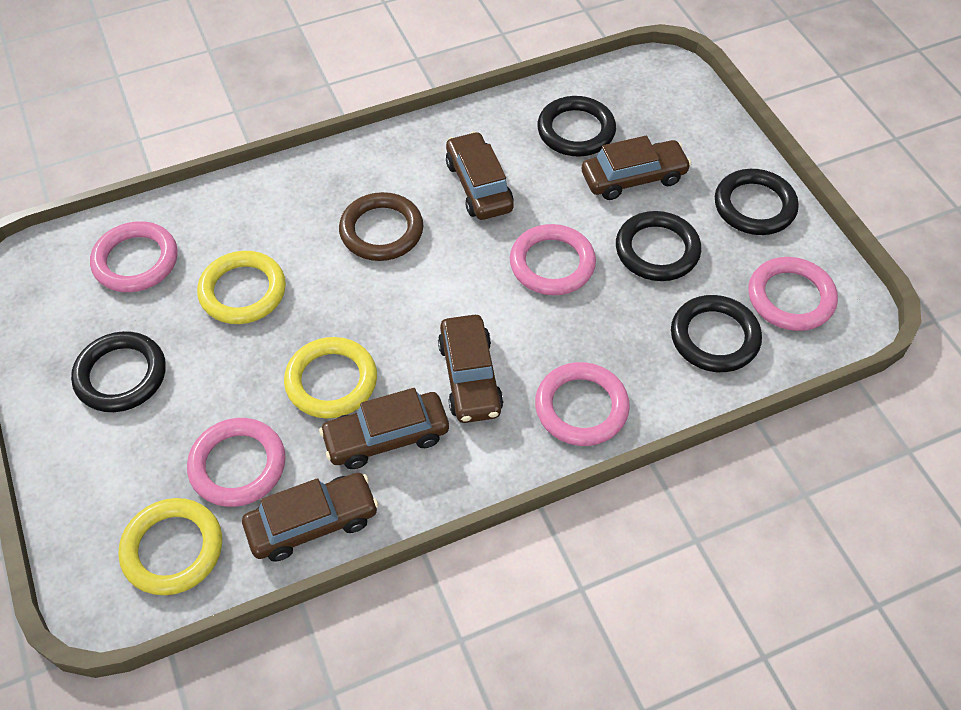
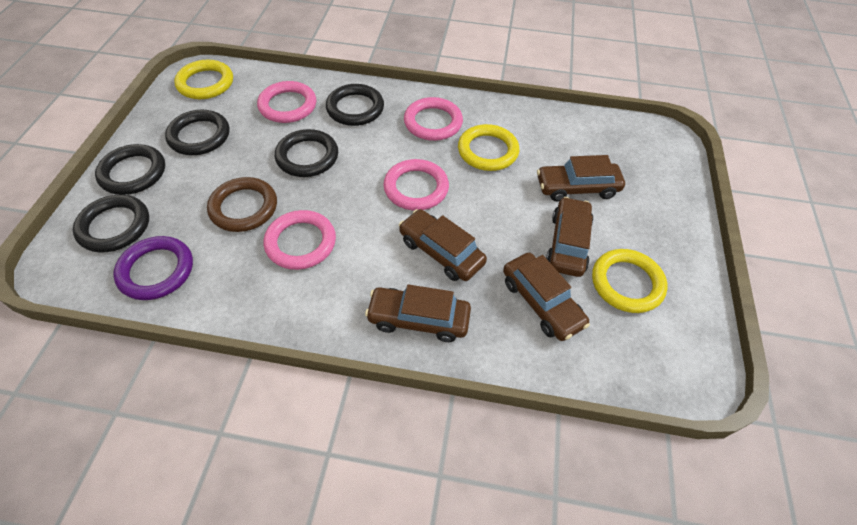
pink ring: [90,221,177,292] [187,418,286,507] [510,224,596,295] [535,362,630,446] [748,257,838,331] = 5 -> [257,81,316,123] [264,210,336,270] [383,159,449,210] [404,97,463,141] = 4
purple ring: none = 0 -> [113,236,193,300] = 1

